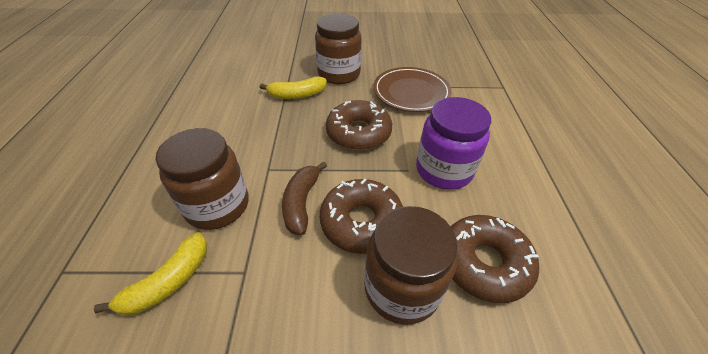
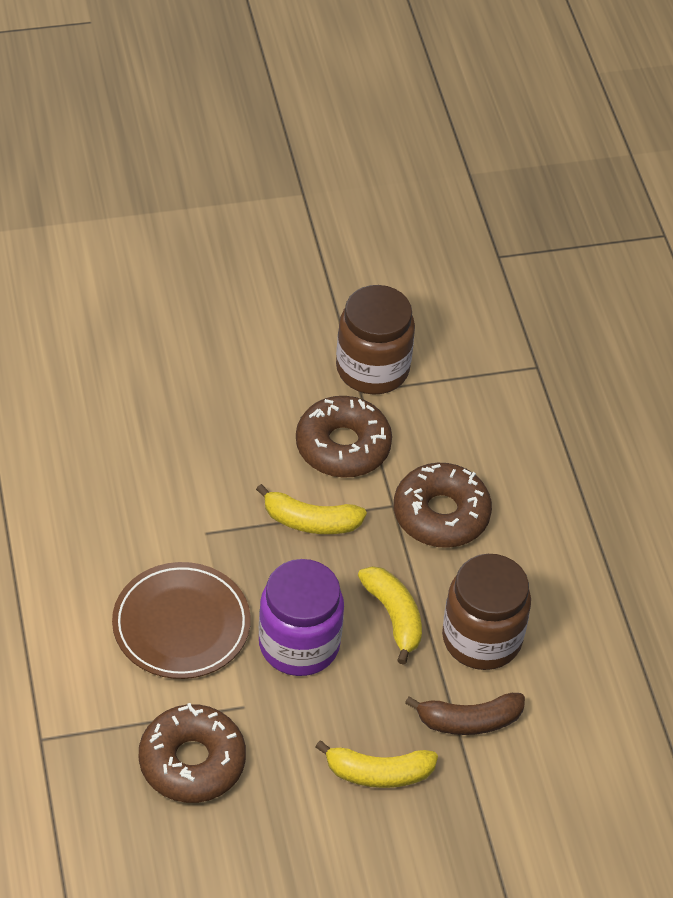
brown jar: [156,128,249,230] [315,13,362,84] [364,206,458,325] = 3 -> [336,285,415,394] [442,554,531,670] = 2
yellow banana: [94,232,207,316] [260,76,327,99] = 2 -> [256,484,367,534] [315,740,438,788] [358,566,422,665] = 3

